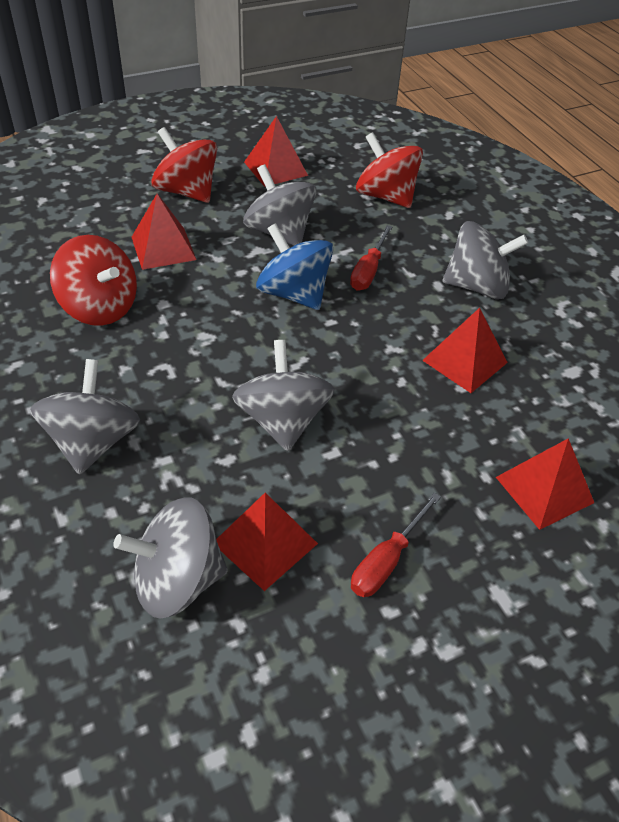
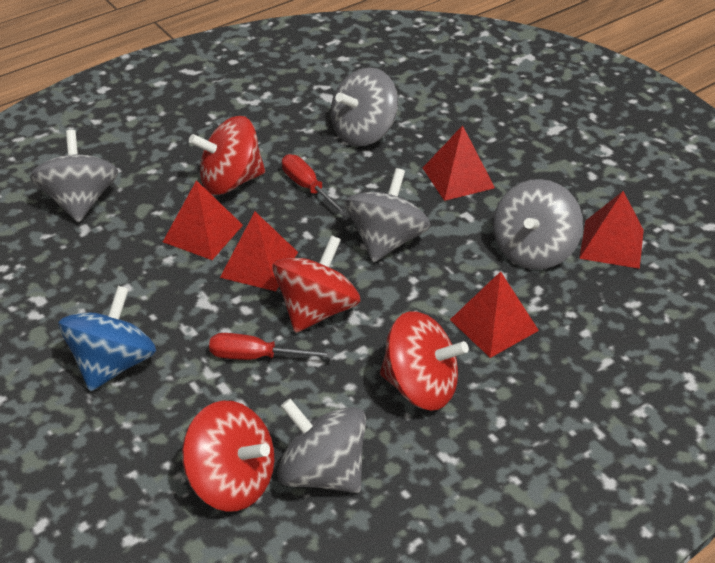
red spinning top: [50,235,137,326] [151,127,217,203] [356,132,423,208] = 3 -> [182,401,274,512] [189,116,265,195] [272,235,361,333] [380,311,469,411] = 4

